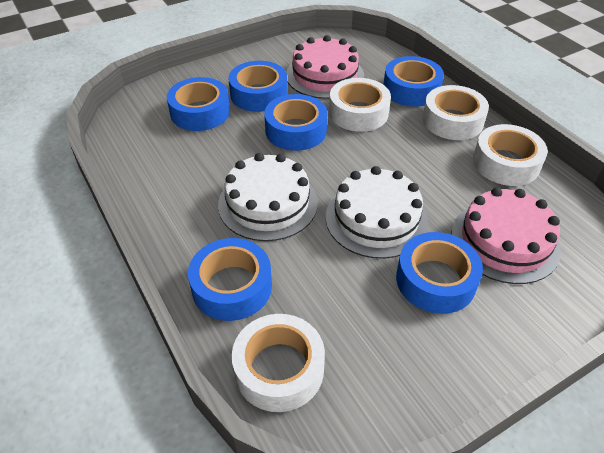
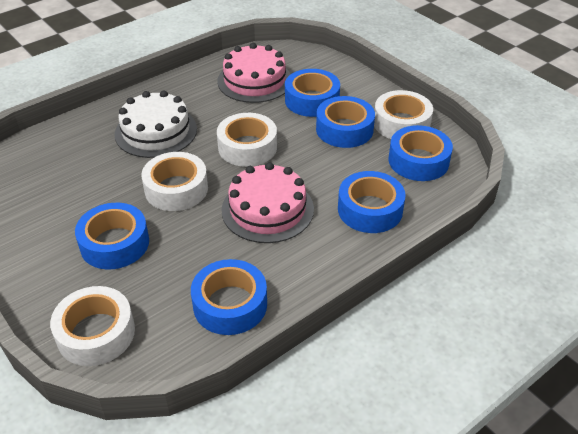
white cake: [218,153,318,241] [326,166,428,259] = 2 -> [115,91,197,158] = 1

